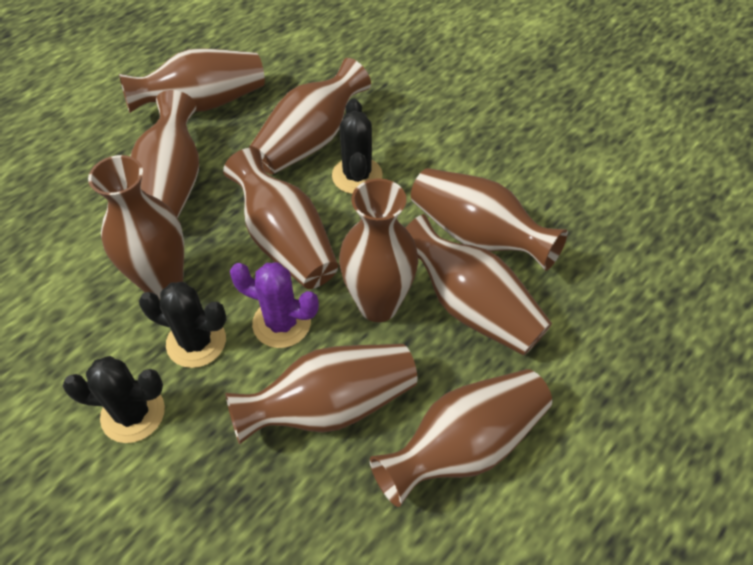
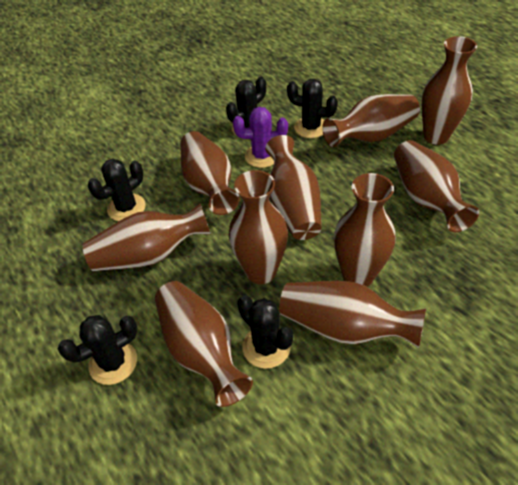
black cactus: [63,356,165,443] [139,282,227,368] [332,98,383,194] = 3 -> [58,315,138,385] [88,159,146,221] [226,77,266,136] [237,295,293,369] [287,79,338,138] = 5

